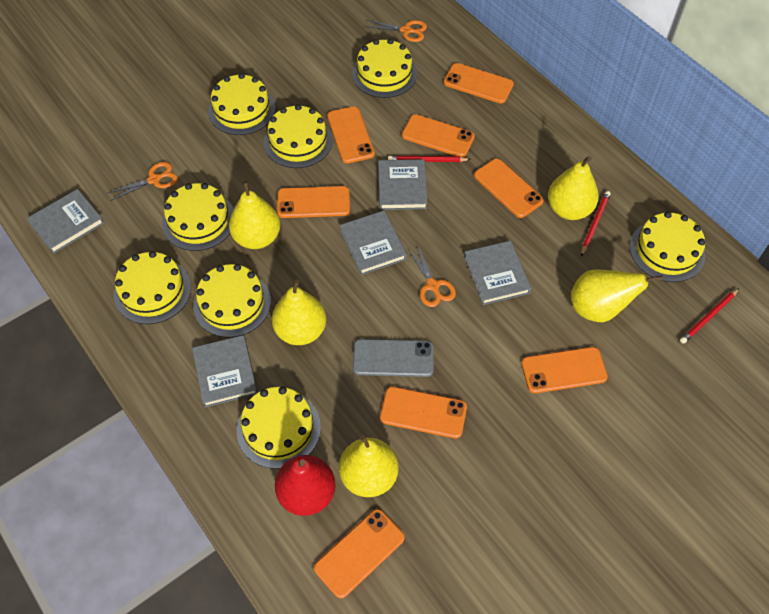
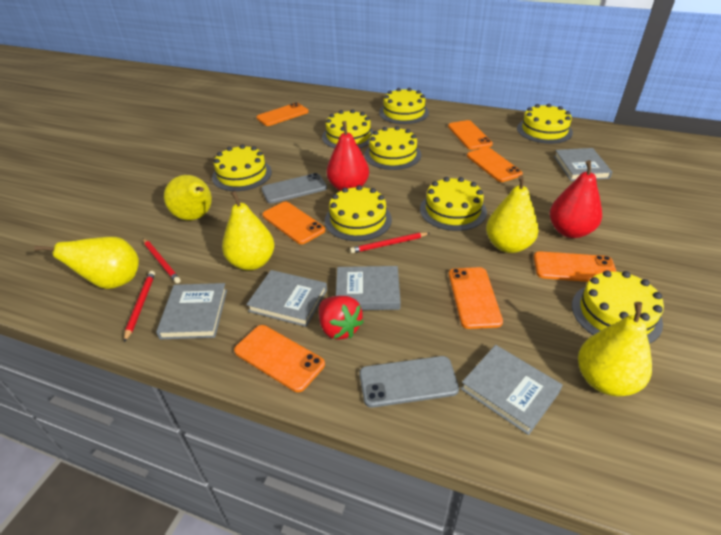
grey phone: [353,339,434,377] = 1 -> [261,173,327,204] [359,356,459,408] = 2
orange phone: [277,186,350,218] [314,509,405,598] [327,106,375,164] [380,387,467,438] [402,114,475,157] [444,63,514,104] [474,159,544,218] [521,347,608,393] = 8 -> [234,325,325,392] [256,102,309,126] [262,201,325,244] [448,120,493,150] [449,267,503,329] [467,147,523,182] [534,251,617,282] = 7
orange scissors: [108,162,178,201] [364,20,427,42] [407,245,456,307] = 3 -> none = 0
red pear: [275,455,335,516] = 1 -> [327,121,369,191] [550,160,602,238] = 2
red strawberry: none = 0 -> [319,296,364,340] = 1

